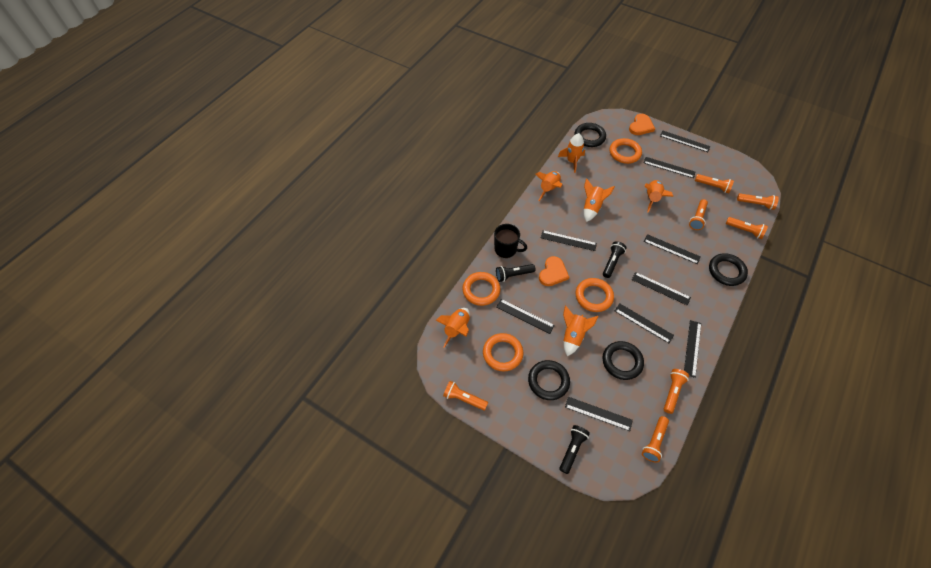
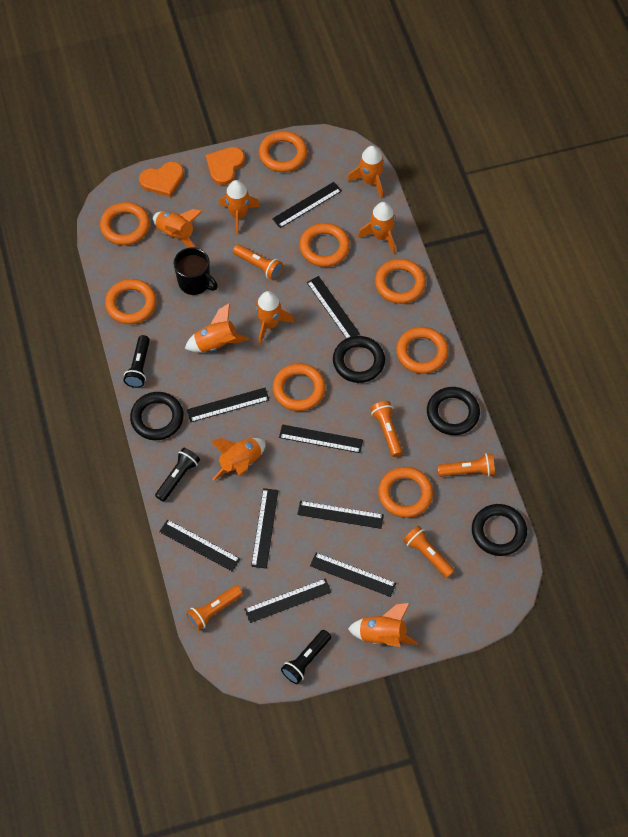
orange flashlight: [443,381,488,411] [642,416,669,462] [664,369,689,414] [689,199,708,230] [695,174,734,193] [726,217,768,239] [737,193,779,210] = 7 -> [186,585,243,631] [233,244,283,280] [370,401,403,457] [403,526,455,578] [437,453,495,477] = 5
orange ring: [462,272,500,306] [483,333,523,371] [575,278,614,312] [610,138,642,164] = 4 -> [100,202,150,245] [105,279,156,324] [259,131,307,172] [273,363,325,411] [300,223,350,267] [375,259,426,304] [378,467,433,518] [396,327,449,374] = 8
orange rocket: [436,308,470,348] [535,171,562,201] [558,133,585,173] [563,306,599,356] [584,178,615,222] [644,180,673,213] = 6 -> [153,209,202,248] [185,303,249,352] [211,438,266,481] [219,180,260,235] [255,291,294,344] [347,146,384,198] [348,603,418,647] [358,202,396,254] = 8

